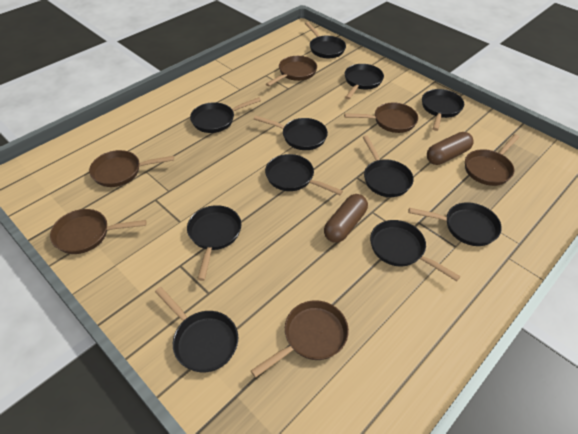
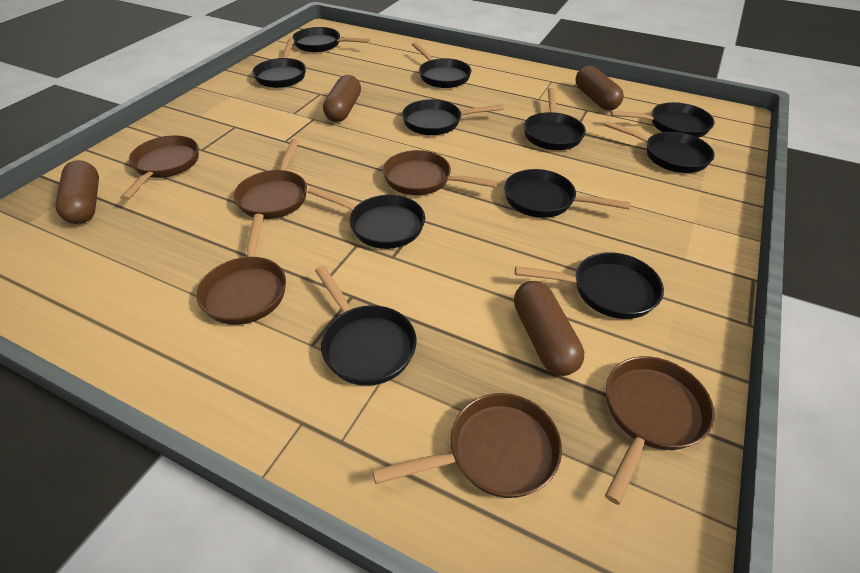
brown capsule: [324,194,368,243] [427,132,474,165] = 2 -> [55,160,99,224] [323,75,361,122] [514,281,584,376] [576,66,624,110] = 4

